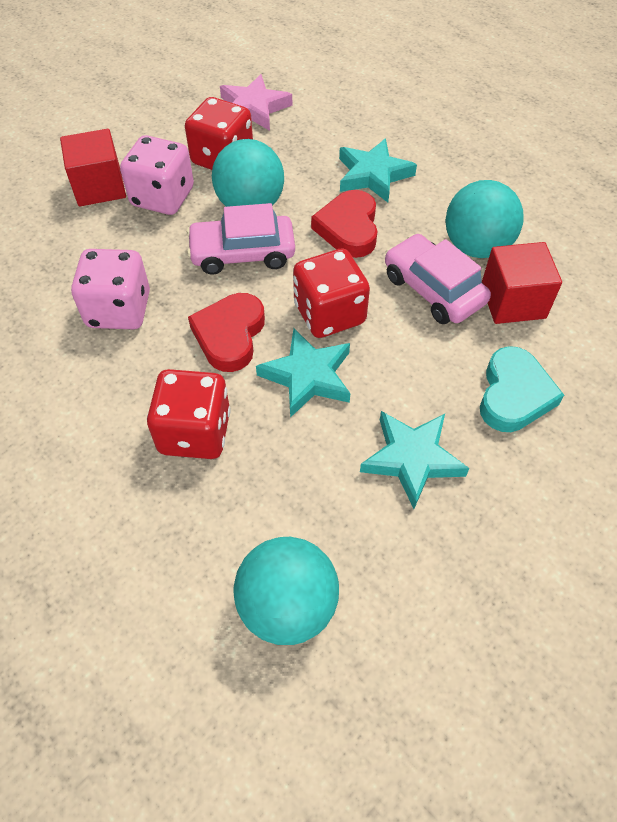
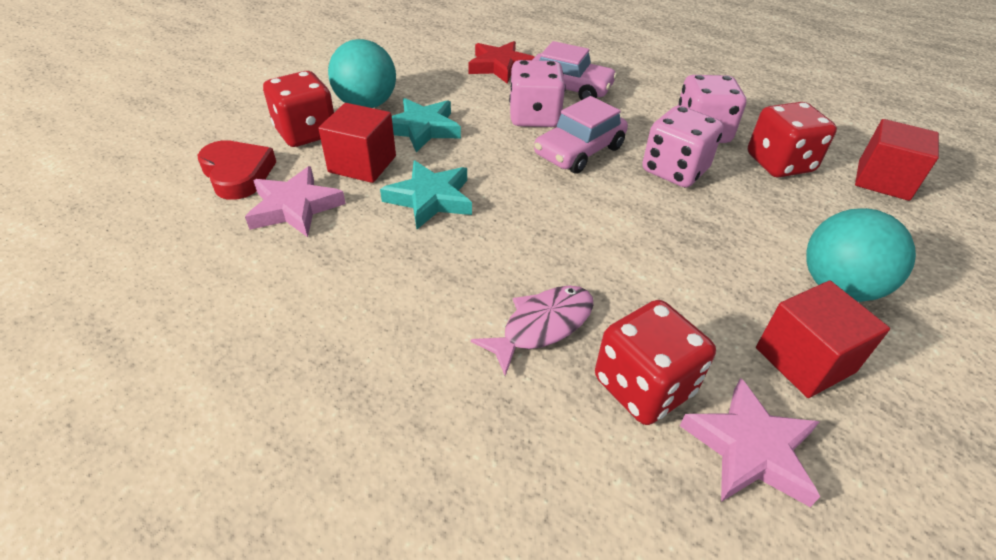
pink dice: [71,249,150,329] [120,135,194,215] = 2 -> [509,60,566,127] [642,106,723,187] [678,75,746,143] = 3
pink fish: none = 0 -> [471,286,593,376] = 1
pink star: [220,74,292,131] = 1 -> [245,166,346,237] [680,378,820,507] = 2
red cube: [60,129,126,207] [482,242,562,324] = 2 -> [318,103,396,183] [756,281,890,398] [855,119,939,201] = 3
red heart: [188,293,265,372] [311,190,378,258] = 2 -> [198,140,276,200] = 1
red star: none = 0 -> [468,41,535,84] = 1
turquoise ball: [212,139,284,207] [233,537,339,645] [446,180,523,258] = 3 -> [328,39,396,108] [806,208,916,302] = 2
turquoise heart: [480,346,564,432] = 1 -> none = 0
turquoise star: [256,328,350,418] [339,138,417,202] [360,411,469,509] = 3 -> [380,161,472,229] [392,98,461,152] = 2

